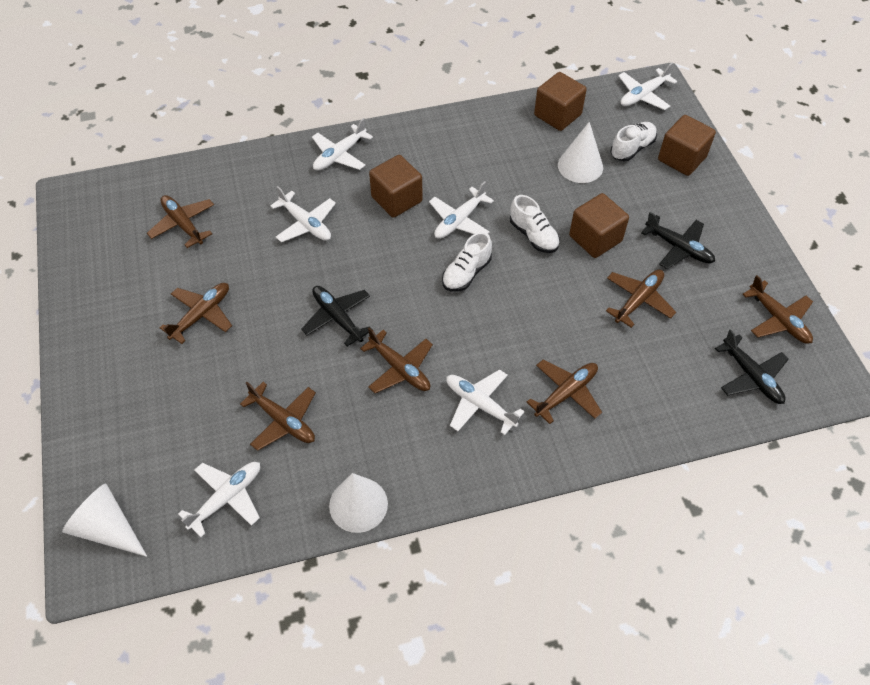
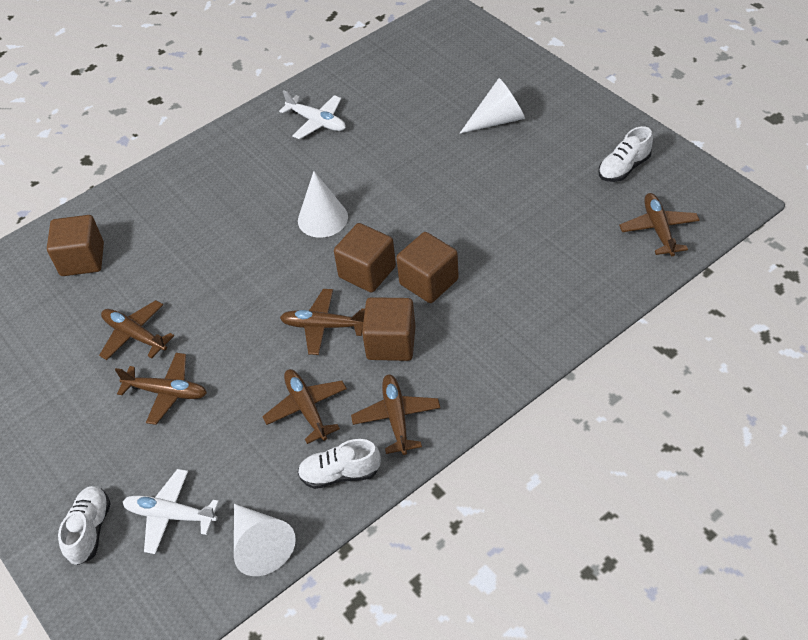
black plane: [301,286,371,347] [641,212,715,269] [715,329,789,404] = 3 -> none = 0
brown plane: [147,195,214,248] [160,283,232,344] [240,382,316,451] [360,327,433,393] [527,359,602,424] [606,270,676,328] [742,275,813,344] = 7 -> [99,300,174,360] [115,353,207,425] [262,369,347,444] [280,289,365,355] [351,374,440,455] [619,193,700,256] = 6
white plane: [178,462,260,537] [270,186,336,242] [312,118,373,171] [429,181,494,239] [446,369,525,435] [618,63,677,110] = 6 -> [123,469,219,554] [279,90,346,139] = 2

